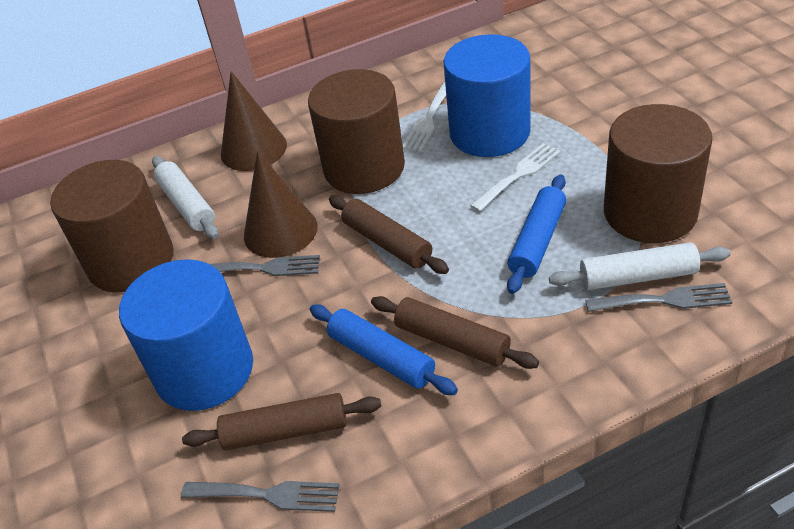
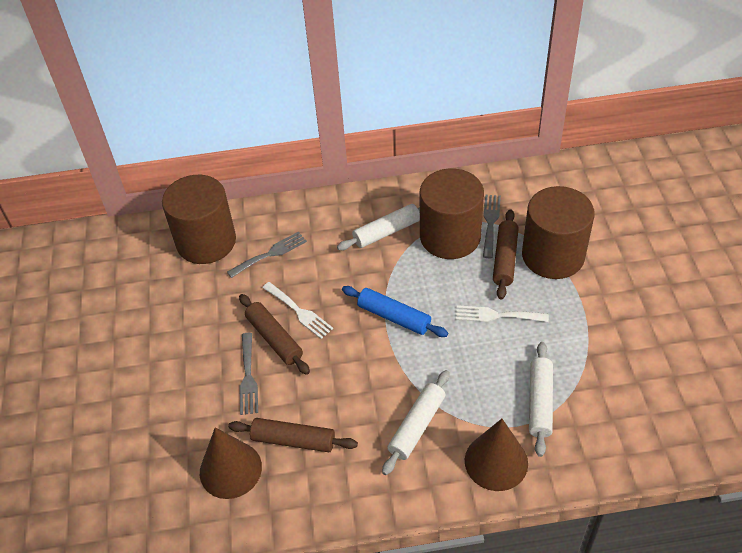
blue cylinder: [119,259,253,411] [444,34,531,157] = 2 -> none = 0
blue rolling pin: [310,304,458,395] [507,174,566,294] = 2 -> [342,286,448,337] = 1
white rolling pin: [152,156,219,239] [549,242,731,290] = 2 -> [337,204,420,250] [382,370,449,475] [529,342,553,457] = 3

